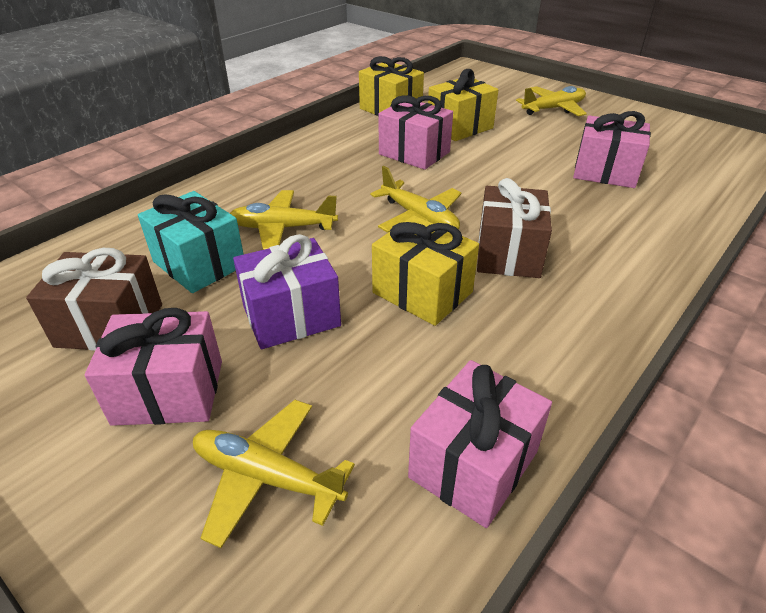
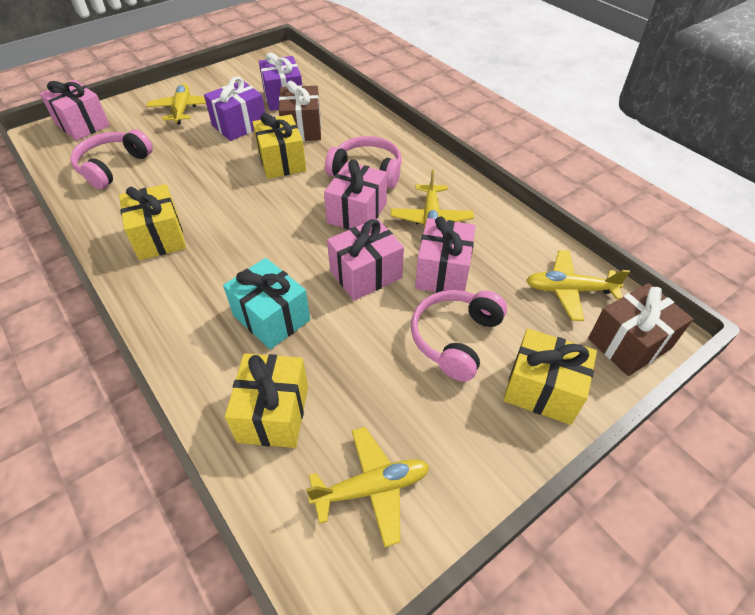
pink headphones: none = 0 -> [70,129,153,189] [325,136,402,189] [411,290,507,381] = 3
purple gift: [233,234,341,349] = 1 -> [204,77,265,141] [259,53,302,111] = 2
yellow gift: [359,56,424,116] [372,215,479,326] [428,69,498,141] = 3 -> [119,184,186,260] [225,353,308,448] [252,113,306,179] [503,328,597,425] = 4

